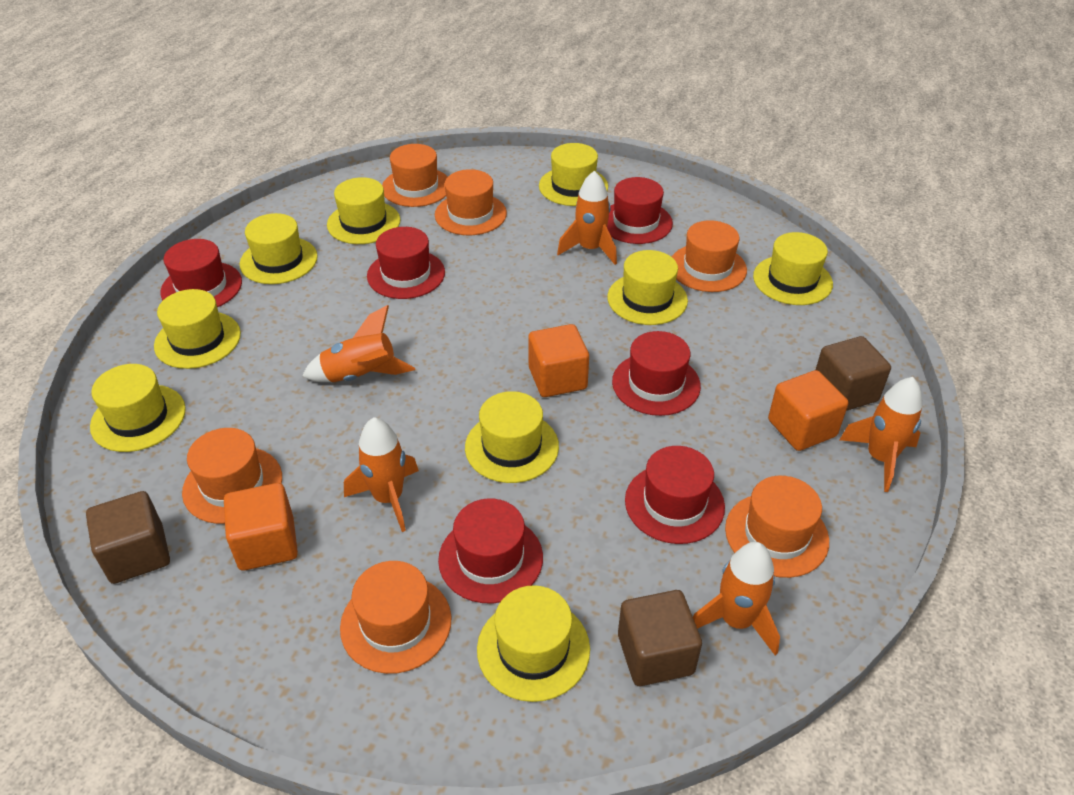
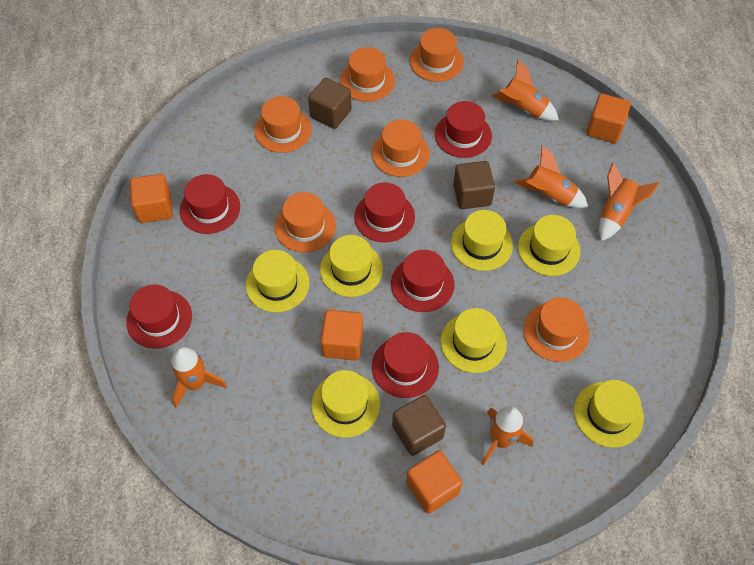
orange cube: [224,483,298,571] [528,324,589,397] [768,370,849,451] = 3 -> [130,174,173,223] [320,310,363,361] [406,450,463,514] [586,93,631,143] = 4
yellow hat: [90,364,186,452] [154,289,241,369] [240,213,318,284] [327,177,400,244] [465,391,559,483] [477,585,590,702] [539,143,608,206] [607,250,688,325] [753,232,833,305] = 9 -> [246,250,310,312] [311,370,380,438] [320,235,383,297] [440,308,507,373] [451,210,513,271] [518,215,580,276] [574,380,644,448] = 7

